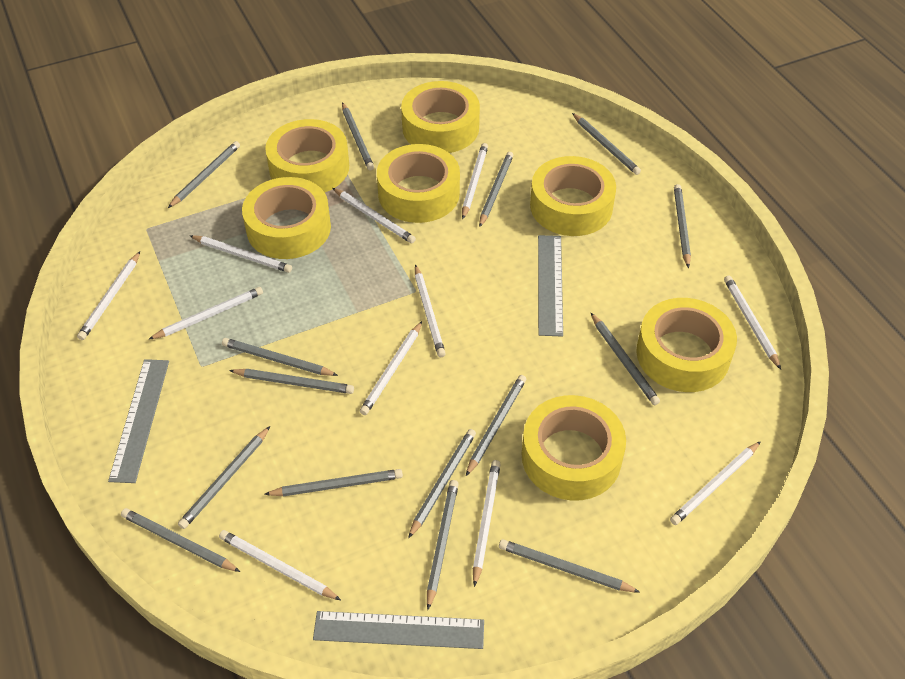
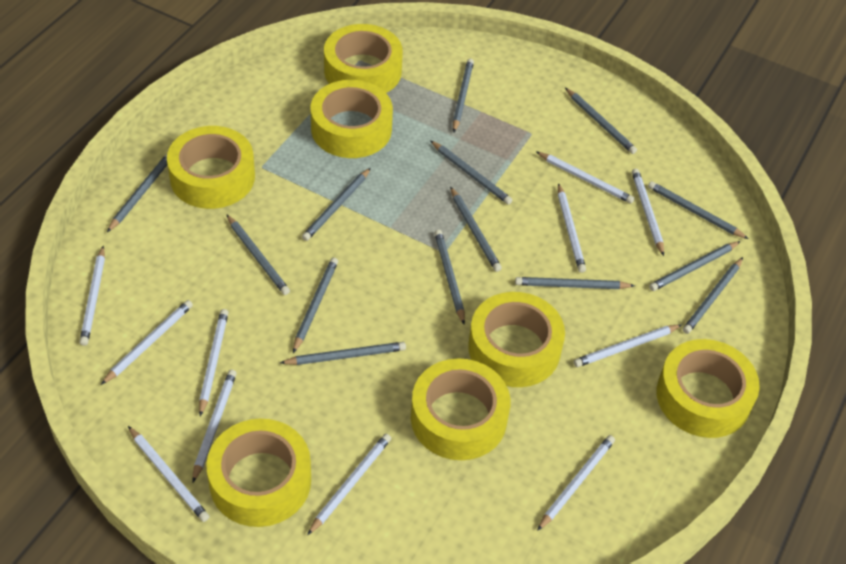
grey pencil: [121,508,241,572] [168,141,240,208] [178,426,270,529] [222,338,338,376] [229,369,354,394] [264,469,403,496] [342,102,374,170] [408,429,476,538] [427,480,459,610] [466,375,526,476] [479,152,514,227] [499,539,639,592] [572,113,641,175] [591,313,660,405] [674,184,691,268] = 15 -> [107,154,168,232] [226,214,290,295] [280,342,406,365] [293,258,338,353] [302,168,371,241] [431,141,512,205] [434,230,465,324] [450,187,502,272] [453,59,474,132] [515,277,635,289] [565,88,637,154] [648,181,749,239] [649,241,741,291] [683,257,743,334] = 14
grey ruler: [108,359,169,483] [313,611,484,649] [538,235,563,337] = 3 -> none = 0

